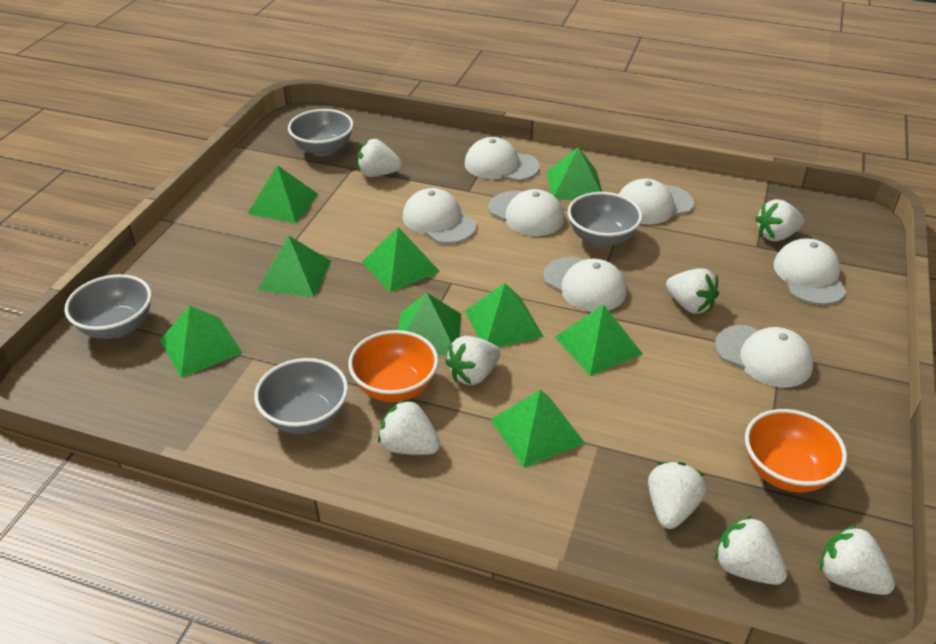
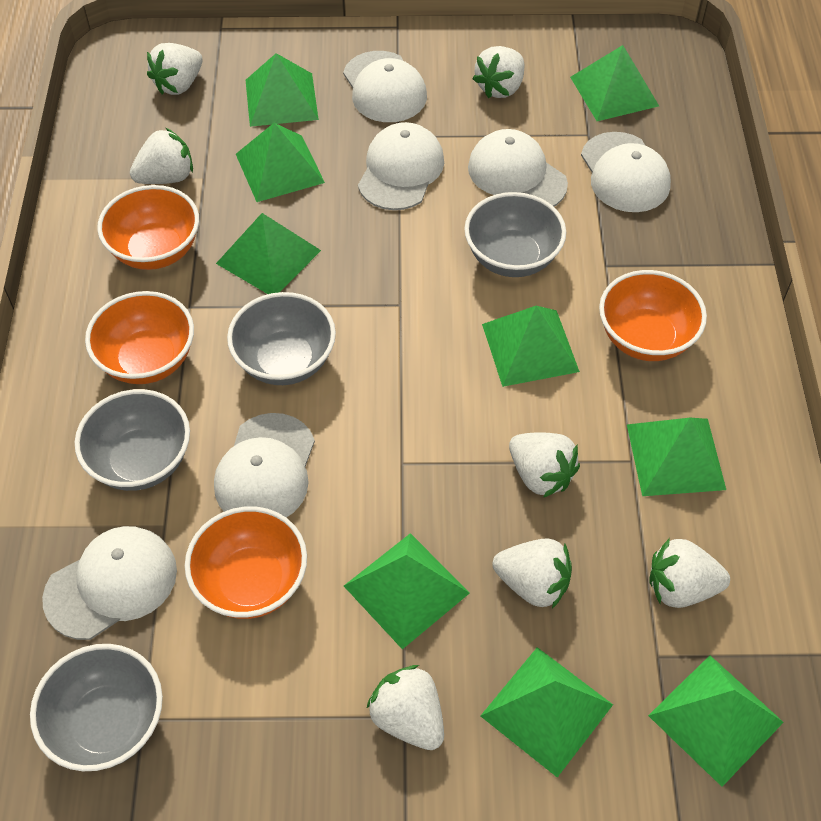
orange bowl: [348,330,438,402] [745,409,847,493] = 2 -> [85,291,194,384] [97,185,199,270] [185,507,307,619] [599,270,707,361] = 4
white cap: [403,188,477,244] [465,137,540,181] [488,189,564,236] [543,257,626,312] [619,179,694,224] [715,325,813,387] [773,238,846,305] = 7 -> [42,526,177,640] [214,413,315,518] [343,51,427,122] [358,122,444,210] [468,129,568,207] [581,132,671,212] = 6
white strawberry: [357,139,402,177] [378,399,440,455] [445,336,500,385] [648,462,706,529] [666,268,719,314] [715,515,787,585] [755,199,804,241] [820,525,895,595] = 8 -> [130,128,193,184] [147,43,202,95] [366,665,444,750] [473,46,524,98] [493,538,572,609] [509,432,580,498] [649,538,730,608] = 7

